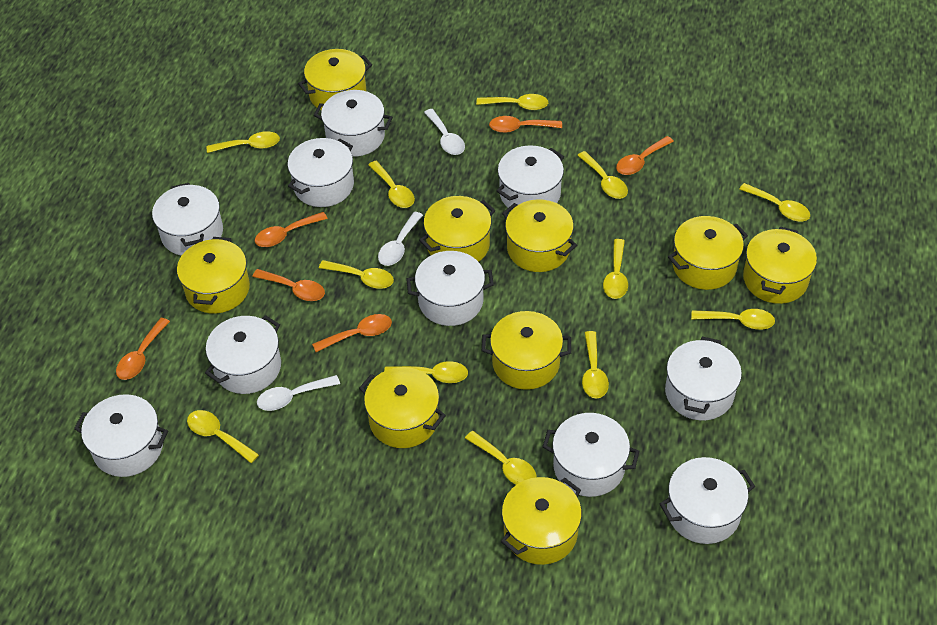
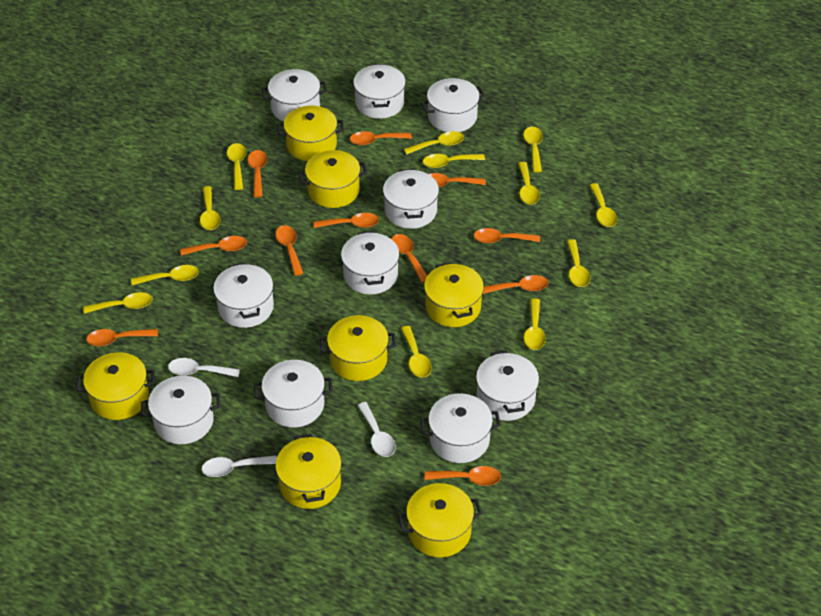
orange spoon: [116,318,170,380] [252,269,325,301] [255,212,328,247] [312,314,392,352] [489,116,562,133] [616,136,674,175] = 6 -> [86,329,158,346] [180,236,247,256] [248,150,267,197] [275,225,303,276] [314,213,379,228] [350,131,412,145] [392,234,427,283] [425,466,501,486] [429,173,486,187] [474,228,540,244] [483,275,548,294] = 11
yellow pot: [177,237,250,314] [298,49,372,110] [359,367,446,448] [419,196,495,262] [482,311,571,390] [501,477,582,565] [502,199,577,272] [668,216,748,290] [743,227,817,304] = 9 -> [76,352,155,420] [275,434,342,509] [277,106,344,161] [298,150,368,208] [320,315,396,381] [398,483,482,557] [424,262,484,327] = 7

